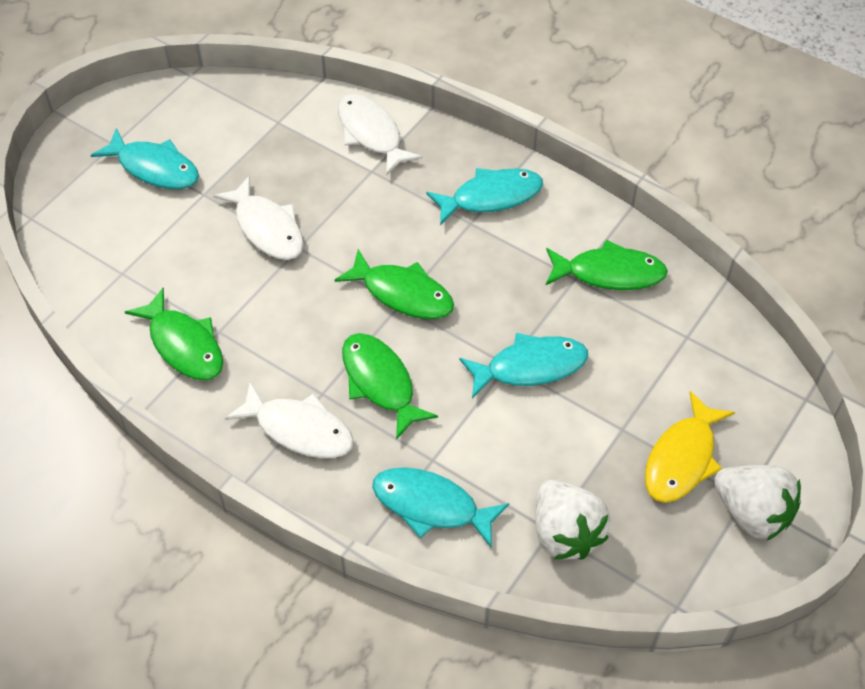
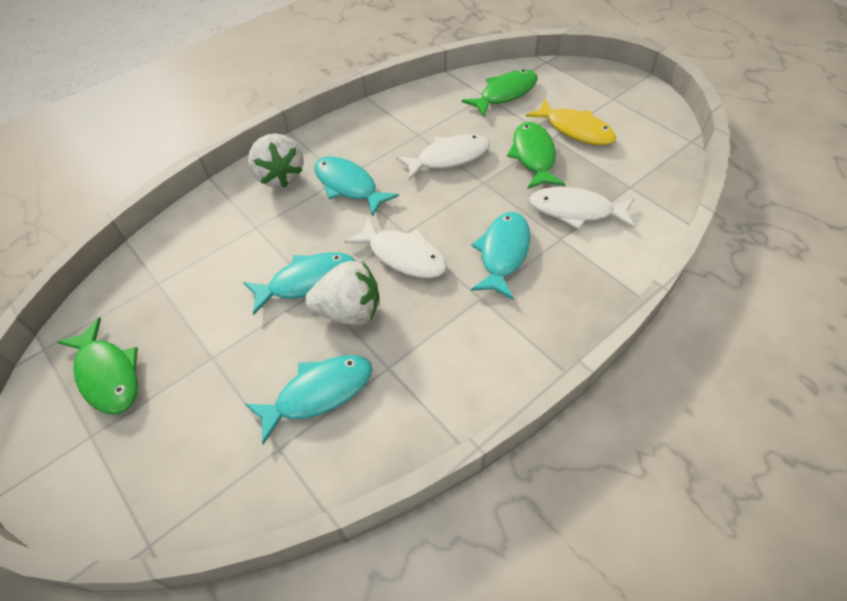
green fish: [125,288,223,380] [334,249,454,319] [342,333,438,440] [546,240,668,290] = 4 -> [57,317,138,414] [462,70,538,117] [507,122,565,189] = 3

